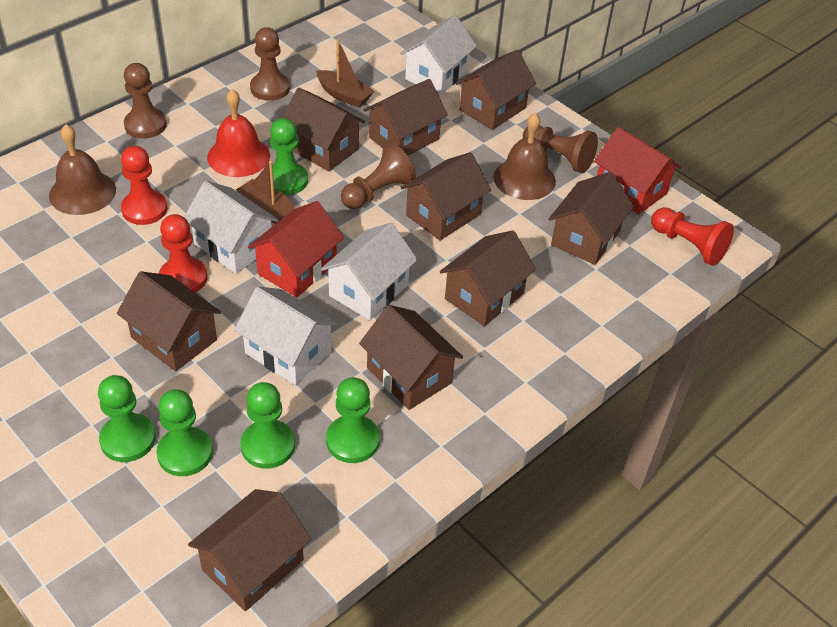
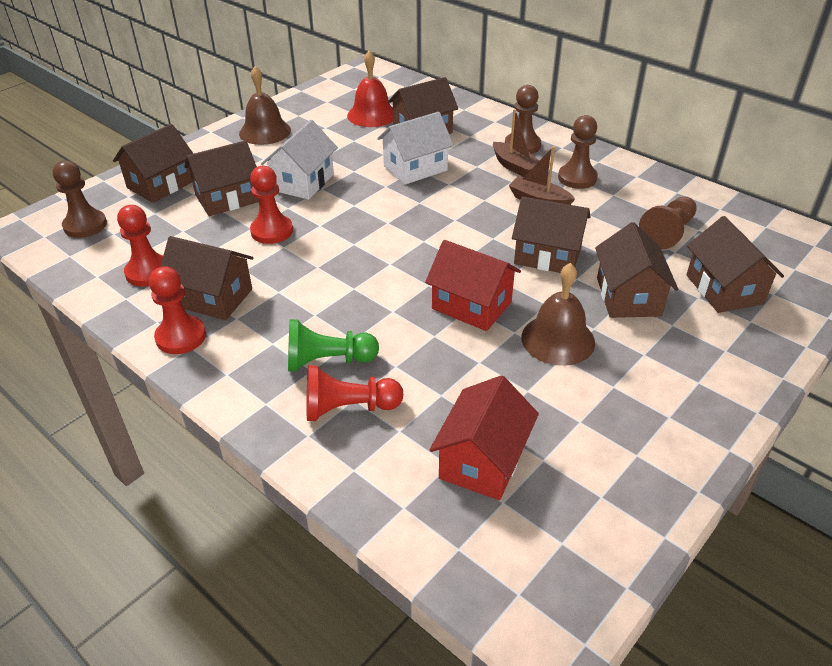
brown house: [117,271,221,371] [188,489,311,611] [282,88,365,171] [359,305,463,410] [363,79,448,155] [401,152,491,241] [440,230,536,326] [456,50,536,130] [549,172,634,265] = 9 -> [113,124,194,203] [160,236,253,320] [184,140,259,216] [388,77,458,134] [512,197,590,273] [595,222,678,318] [686,216,784,313] = 7
green pawn: [98,375,156,462] [156,389,213,476] [240,382,295,469] [270,118,308,195] [326,377,380,463] = 5 -> [288,319,379,372] = 1
red pawn: [121,146,167,225] [159,214,207,293] [651,207,734,266] = 3 -> [117,205,163,287] [149,266,206,354] [250,166,293,244] [306,365,403,421] = 4
white house: [184,181,278,274] [234,287,338,385] [321,223,418,320] [400,15,477,95] = 4 -> [261,120,338,200] [377,112,454,185] = 2

